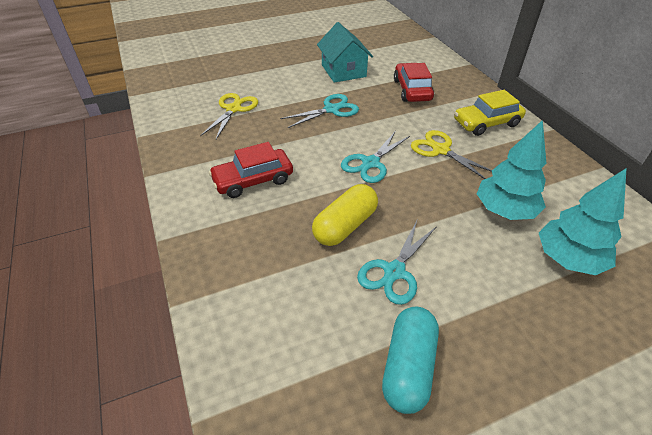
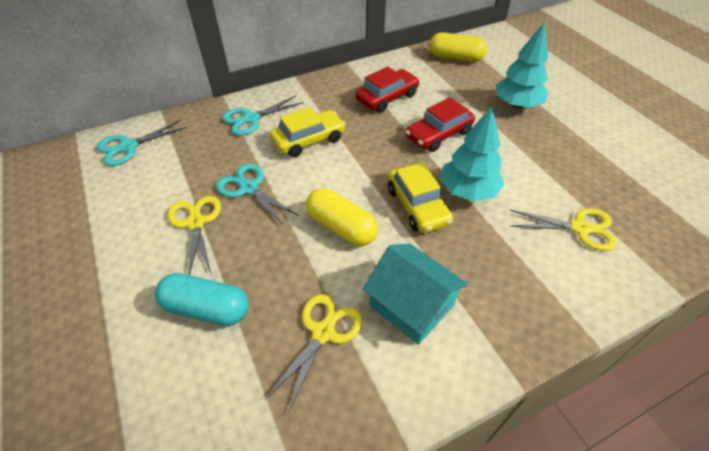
yellow capsule: [312,184,378,246] = 1 -> [306,188,378,246] [429,32,487,62] = 2
yellow car: [454,90,526,136] = 1 -> [270,107,346,157] [388,162,453,233] = 2
yellow scissors: [200,93,258,139] [411,130,492,179] = 2 -> [168,196,221,276] [265,294,363,414] [510,208,617,251] = 3

